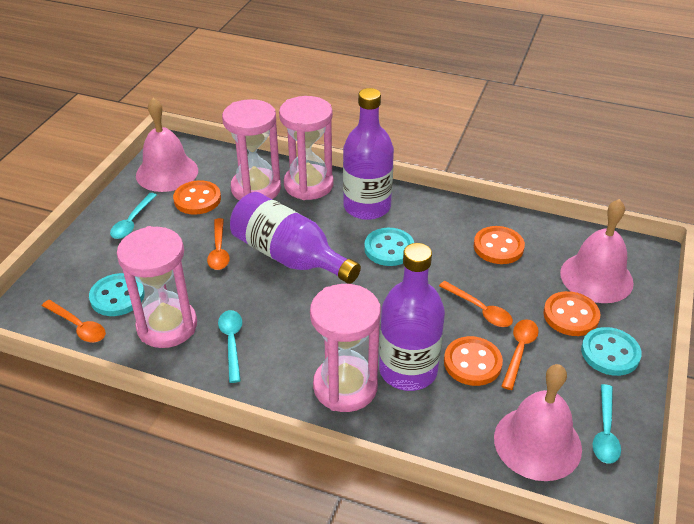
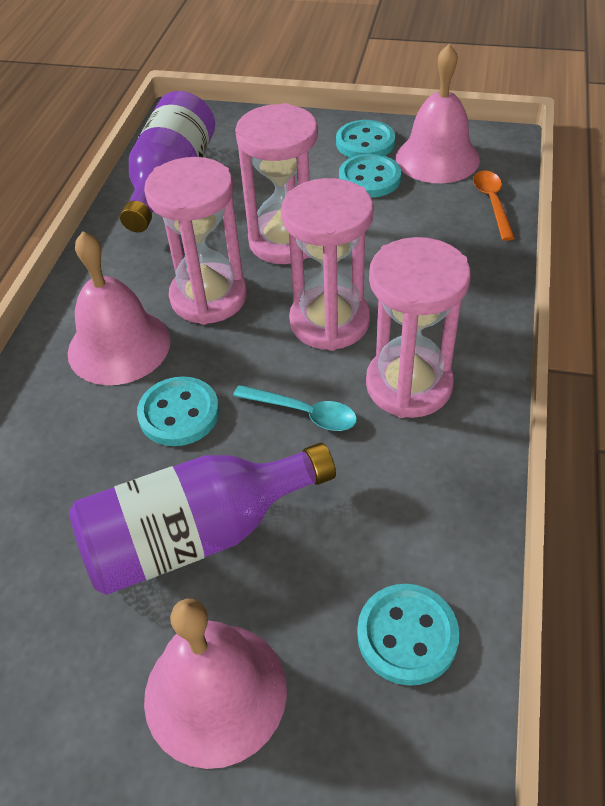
orange button: [173,180,221,215] [444,336,503,386] [474,226,525,264] [543,291,600,336] = 4 -> none = 0
orange spoon: [42,300,106,342] [207,218,230,270] [439,281,513,327] [501,319,539,390] = 4 -> [473,171,515,241] = 1
purple bottle: [230,192,361,284] [343,88,394,220] [379,243,445,391] = 3 -> [69,443,336,595] [120,91,215,233] = 2
turquoise button: [89,273,145,316] [364,228,414,266] [581,327,642,376] = 3 -> [137,376,219,446] [336,120,395,158] [339,154,401,198] [357,584,459,686] = 4
turquoise spoon: [110,193,157,239] [218,310,242,383] [593,384,621,464] = 3 -> [233,385,357,431] = 1

